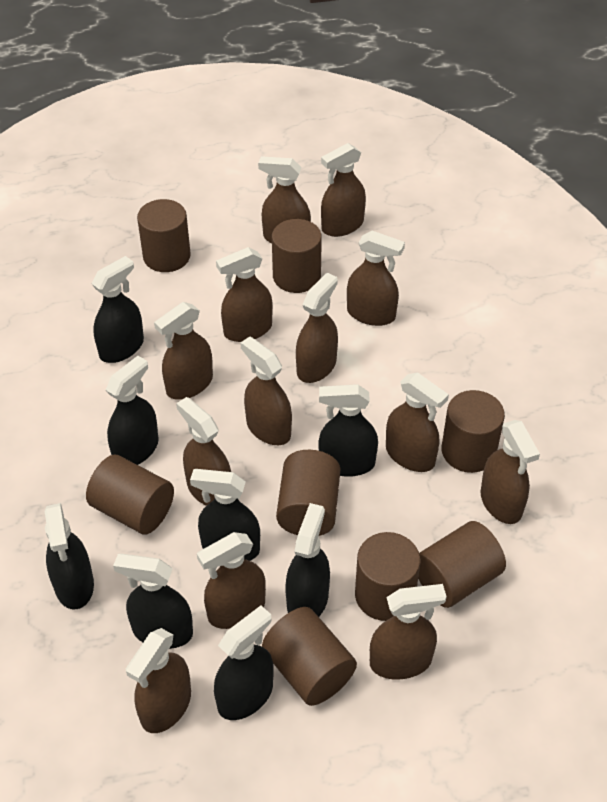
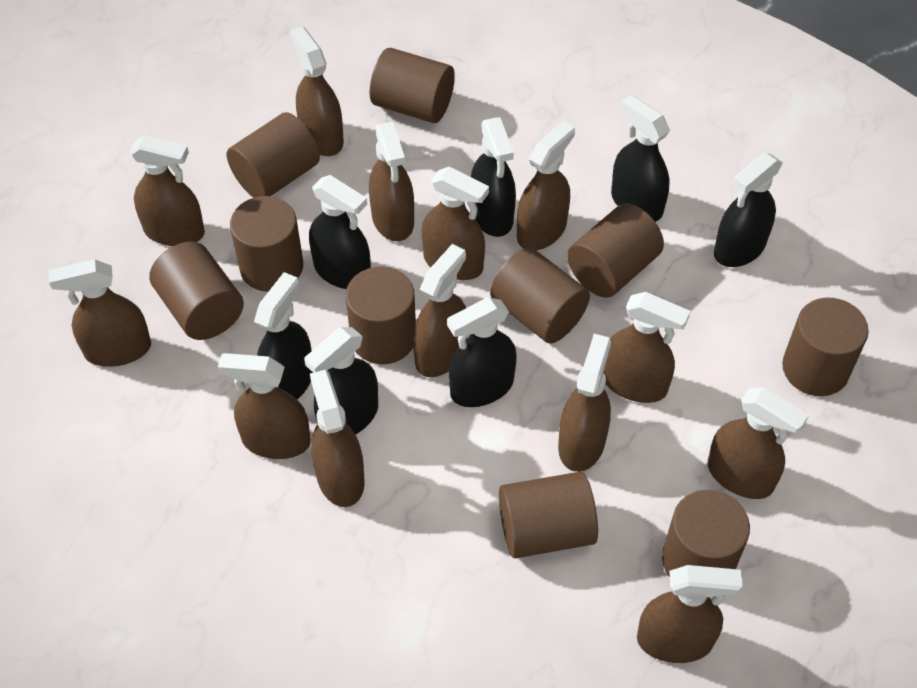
black spray bottle: [45,503,94,609] [92,256,144,363] [106,356,159,465] [113,553,193,649] [190,469,260,561] [214,605,274,720] [285,503,330,617] [318,384,378,477] = 8 -> [254,272,313,399] [304,327,378,435] [309,175,371,289] [447,297,517,407] [471,117,516,237] [611,95,670,222] [714,153,783,267] = 7
brown cylinder: [86,455,174,535] [137,199,191,272] [262,607,357,706] [272,219,322,293] [276,450,340,536] [355,532,420,621] [418,521,506,608] [442,390,505,473] = 8 -> [149,242,244,340] [227,112,320,198] [230,196,303,292] [346,266,416,364] [370,48,455,123] [490,247,590,344] [499,472,598,558] [567,204,664,298] [662,490,750,577] [782,298,869,396] = 10

